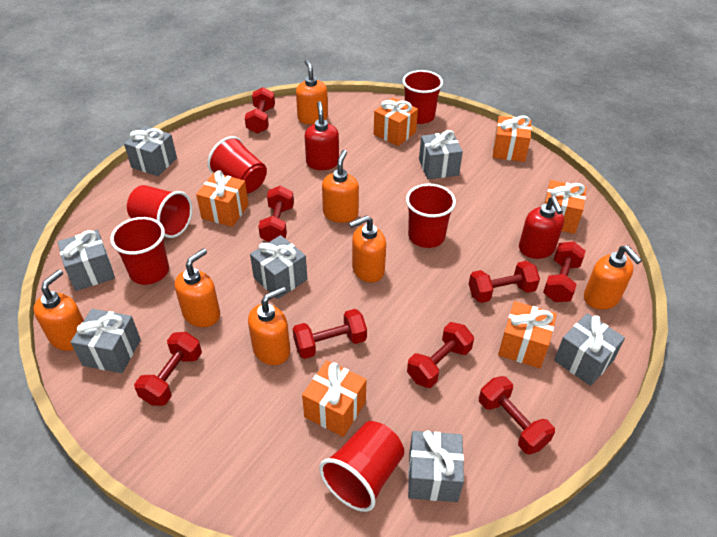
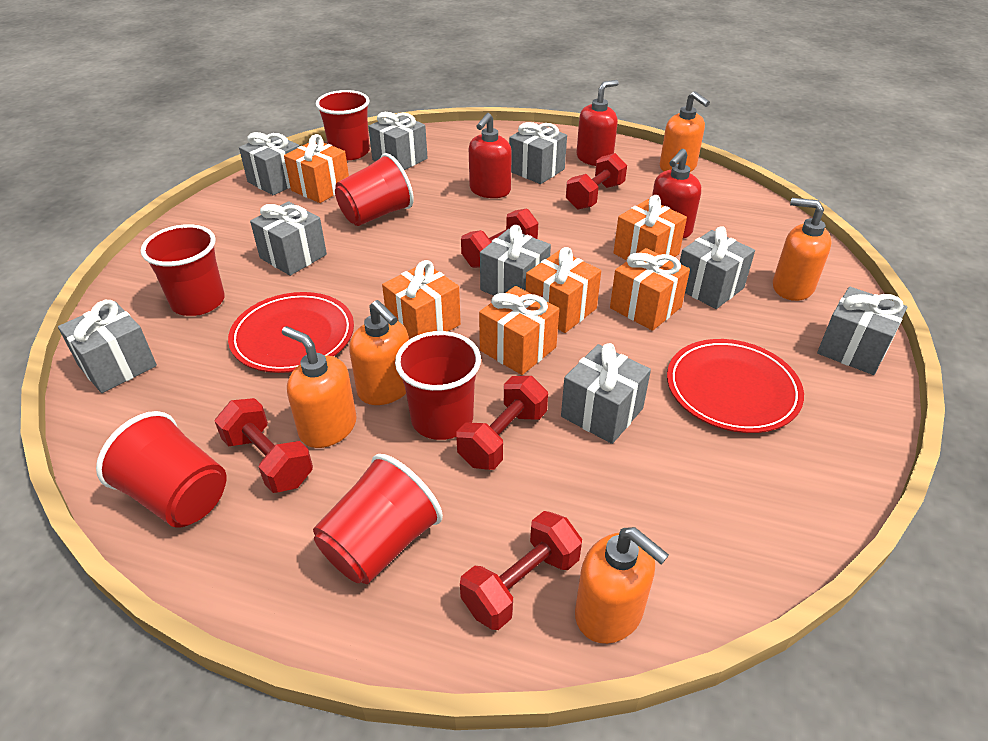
grey gift: [58,230,115,291] [70,309,141,373] [124,126,177,176] [250,235,307,299] [408,430,464,502] [419,130,463,179] [554,313,625,386] = 7 -> [58,300,157,393] [239,132,299,195] [250,201,327,276] [368,112,428,170] [480,225,551,296] [509,122,567,184] [561,343,651,444] [680,226,755,309] [817,287,907,375] = 9
orange soap dispenser: [33,269,84,351] [174,248,220,327] [248,287,290,365] [296,59,328,125] [322,150,359,223] [349,215,386,282] [584,245,642,310] = 7 -> [282,326,357,448] [349,300,409,405] [575,527,669,644] [660,91,710,172] [773,198,832,301] = 5
red dumbbell: [134,332,202,406] [245,87,275,134] [258,186,294,242] [293,309,367,359] [407,322,474,388] [469,261,540,303] [479,376,555,455] [543,241,586,302] = 8 -> [215,398,313,493] [456,376,548,470] [460,511,582,630] [461,209,538,268] [566,153,627,209] = 5
red plate: none = 0 -> [228,292,354,373] [667,339,804,433] = 2
red soap dispenser: [305,101,339,170] [519,196,564,259] = 2 -> [469,113,512,198] [576,80,619,166] [652,149,701,239] = 3

